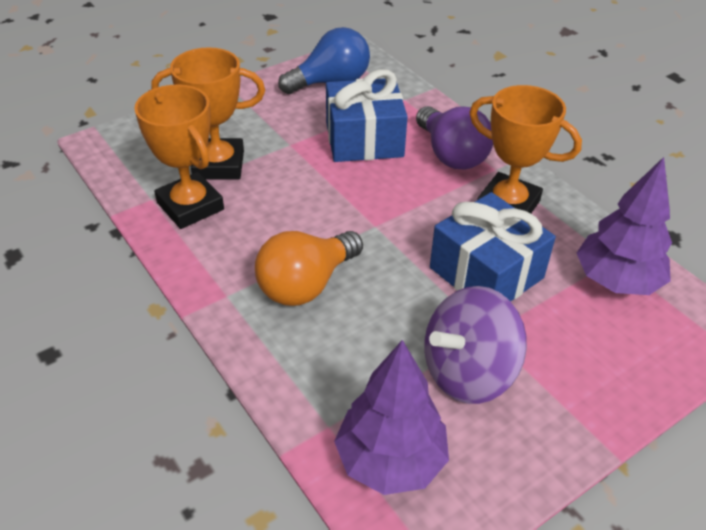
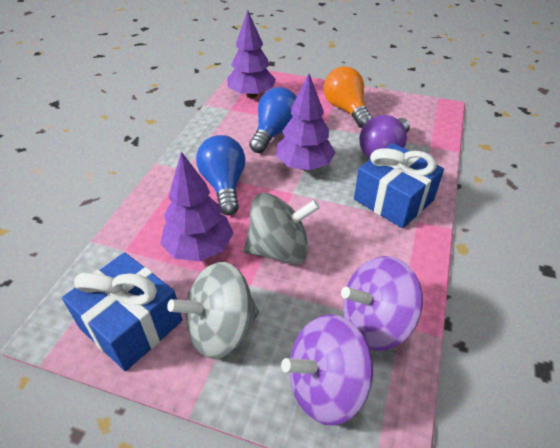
blue light bulb: [278,27,370,94] = 1 -> [196,135,245,216] [249,87,297,153] = 2
grey spinning top: none = 0 -> [167,262,259,359] [244,193,320,265] = 2
orange trophy: [134,84,224,229] [151,47,265,180] [469,85,582,214] = 3 -> none = 0
purple spinning top: [424,286,527,404] = 1 -> [281,314,373,426] [341,256,423,351] = 2
purple tree: [334,340,449,495] [577,157,672,295] = 2 -> [160,152,233,262] [227,10,276,98] [276,73,336,170] = 3

